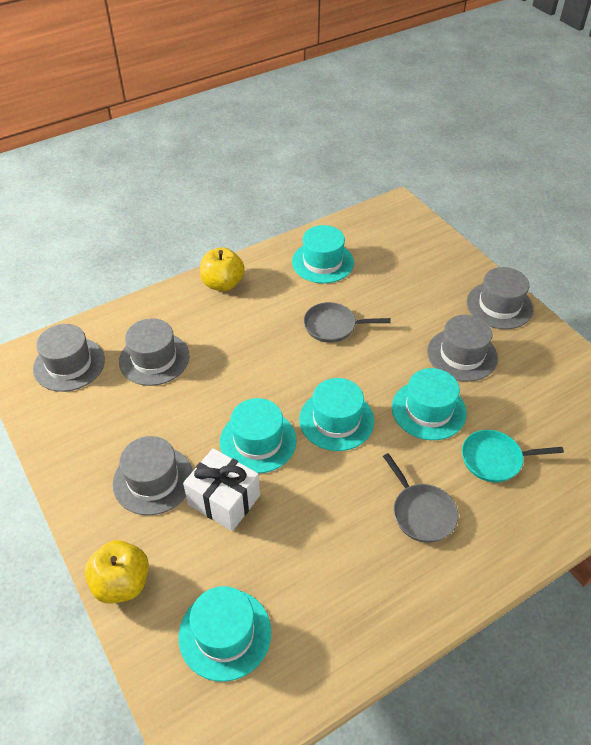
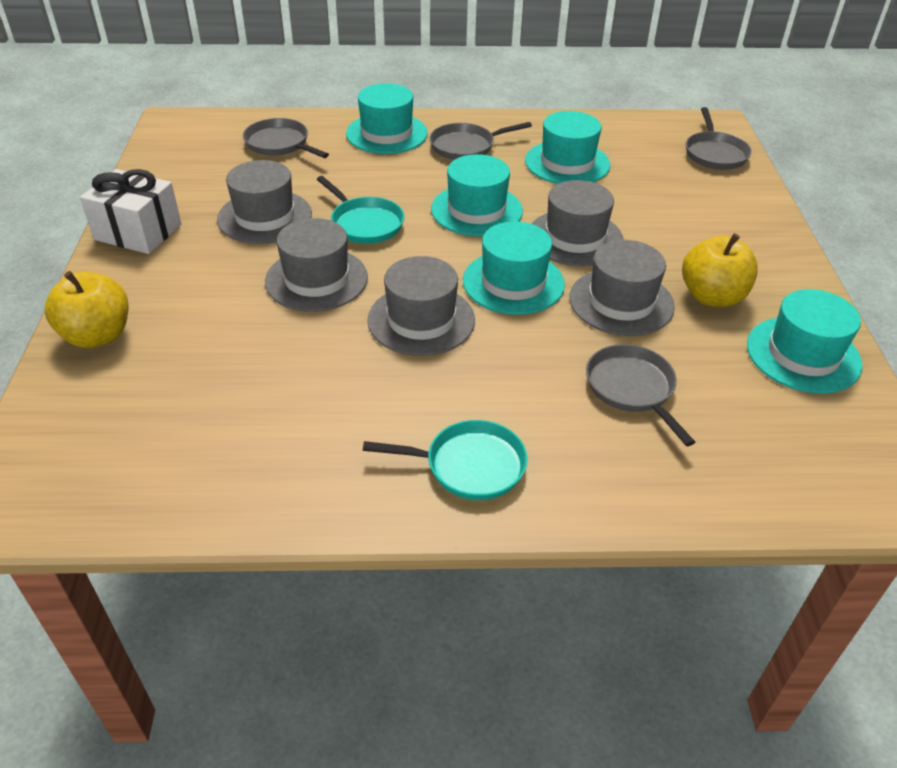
grey pan: [304,302,391,343] [383,453,458,543] = 2 -> [243,118,329,158] [430,122,532,160] [586,344,695,446] [686,107,752,170] = 4
turquoise pan: [462,430,564,482] = 1 -> [317,176,404,244] [363,420,528,500] = 2

